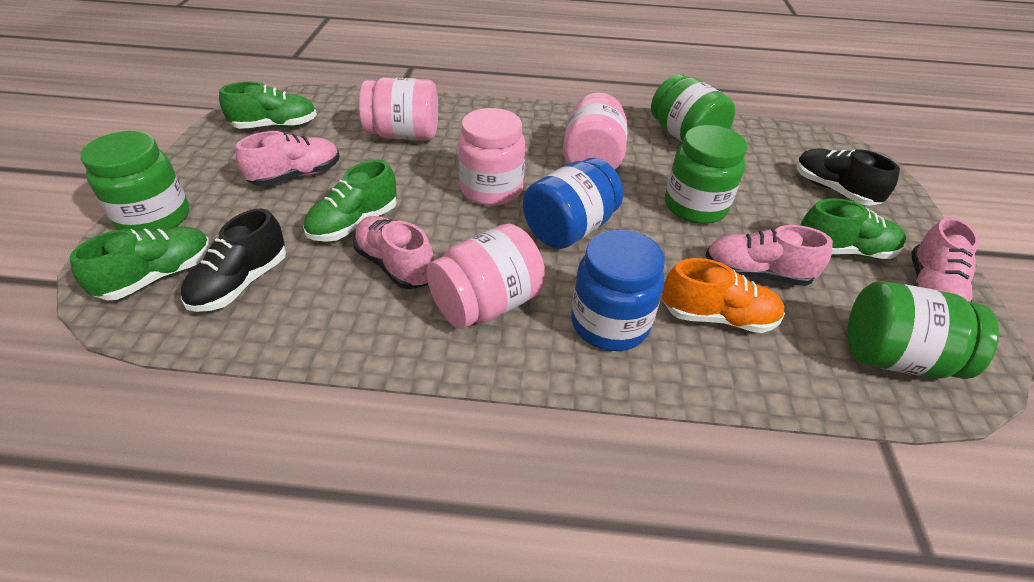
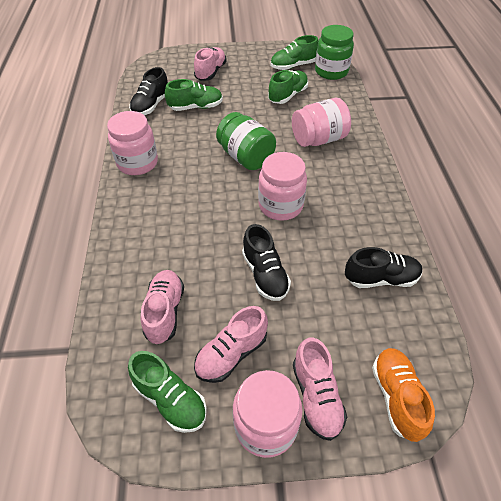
black shoe: [181,208,286,312] [796,149,900,206] = 2 -> [129,67,168,115] [242,224,291,301] [345,247,422,288] = 3
blue jar: [523,158,623,249] [571,230,665,351] = 2 -> none = 0
green jar: [80,131,189,231] [651,74,735,143] [665,125,747,224] [847,281,999,379] = 4 -> [216,112,276,170] [315,25,354,80] = 2

